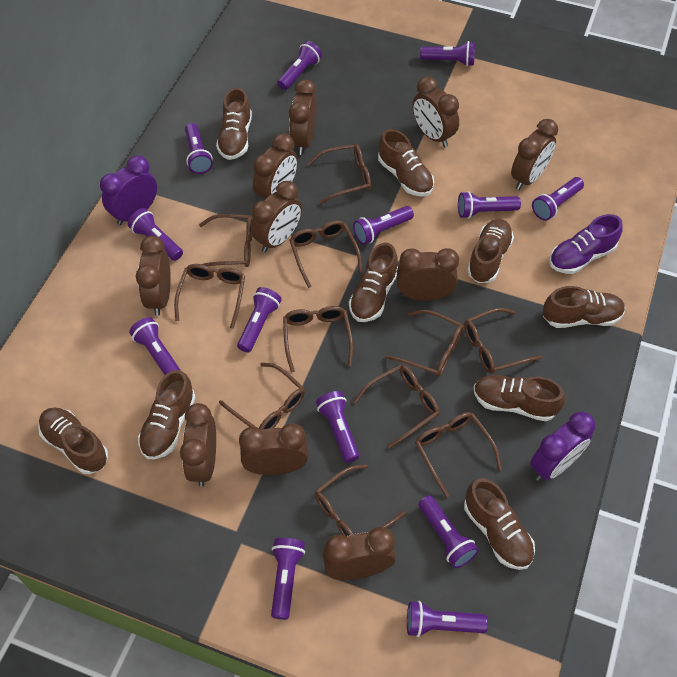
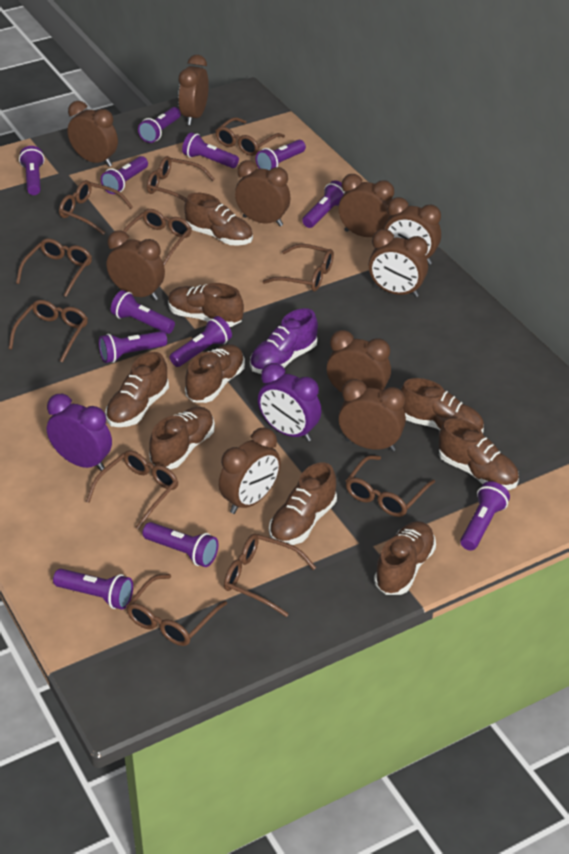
purple flashlight: [128,208,183,261] [129,317,180,375] [185,123,213,174] [237,287,282,352] [271,538,305,620] [277,41,322,90] [316,391,359,463] [353,206,414,245] [407,601,488,637] [418,495,479,568] [420,41,475,66] [458,191,521,219] [532,177,584,221] = 13 -> [19,146,45,195] [53,569,133,610] [99,331,167,363] [101,156,148,194] [111,290,175,334] [138,107,181,143] [142,522,218,567] [170,316,232,367] [182,132,239,168] [256,140,306,170] [302,180,346,228] [460,481,510,551] = 12

